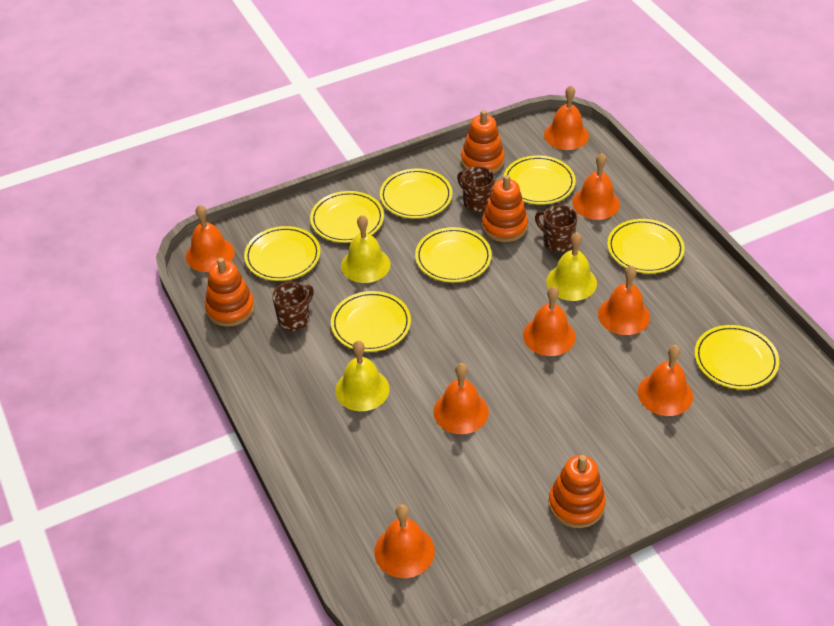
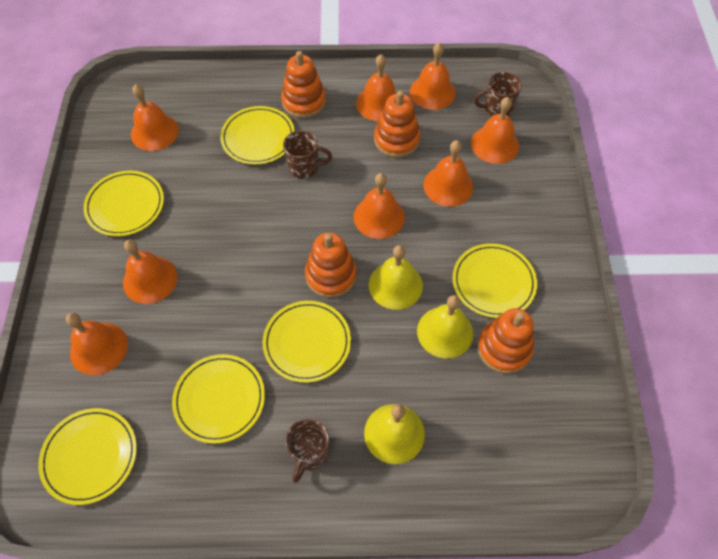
yellow plate: [244,226,320,281] [310,191,384,243] [331,291,411,352] [380,169,452,219] [415,227,492,282] [503,155,576,205] [607,219,685,273] [694,325,779,389] = 8 -> [38,408,137,505] [83,170,164,236] [172,354,265,444] [220,106,295,165] [263,301,351,383] [453,243,537,318] = 6

